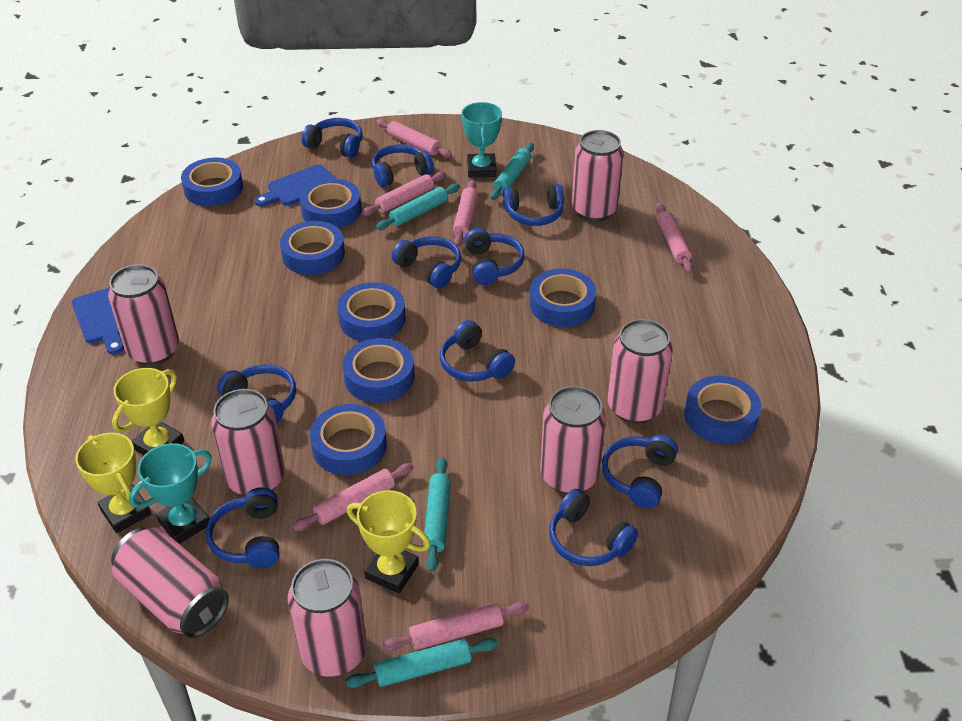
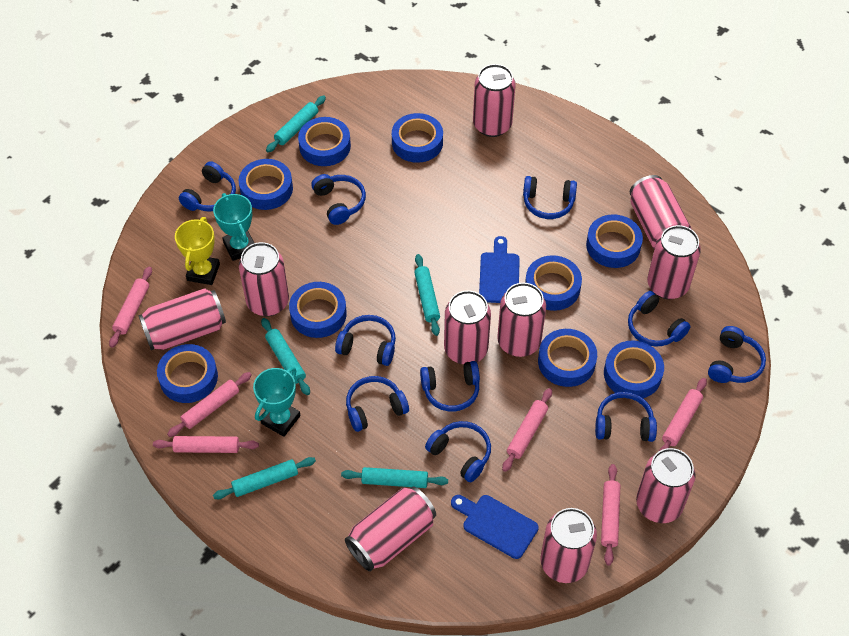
blue tape: [181,158,243,206] [280,221,345,275] [300,178,361,228] [310,404,387,475] [337,282,406,341] [343,338,415,403] [529,269,596,327] [684,376,761,444] = 8 -> [157,344,218,403] [239,159,293,210] [289,282,347,338] [298,117,351,166] [392,113,443,163] [525,255,582,311] [538,329,597,387] [586,215,643,268] [604,341,664,399] = 9
pink can: [108,264,179,365] [111,527,229,638] [211,389,285,496] [287,559,367,677] [540,386,606,494] [572,130,624,222] [608,319,673,424] = 7 -> [138,288,226,351] [239,242,289,316] [345,486,436,572] [444,290,491,364] [473,64,516,137] [497,283,546,357] [540,508,597,583] [630,175,692,249] [636,448,696,523] [647,225,701,299] = 10
turquoise rolling pin: [346,638,498,688] [376,184,460,230] [423,457,451,572] [490,143,534,200] = 4 -> [213,457,316,499] [261,318,310,395] [266,96,326,152] [341,467,448,488] [414,254,440,336] = 5
yellow trophy: [75,433,151,533] [112,368,184,455] [347,490,430,593] = 3 -> [175,217,220,285] = 1

